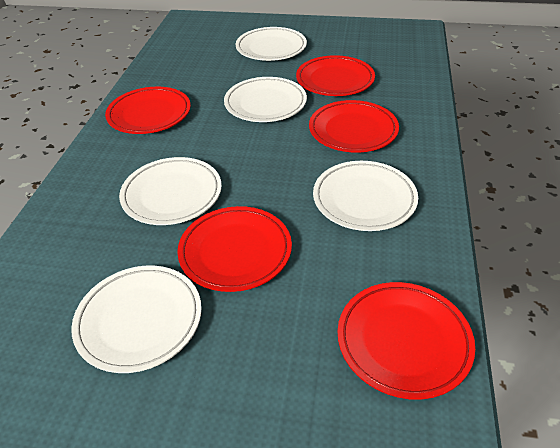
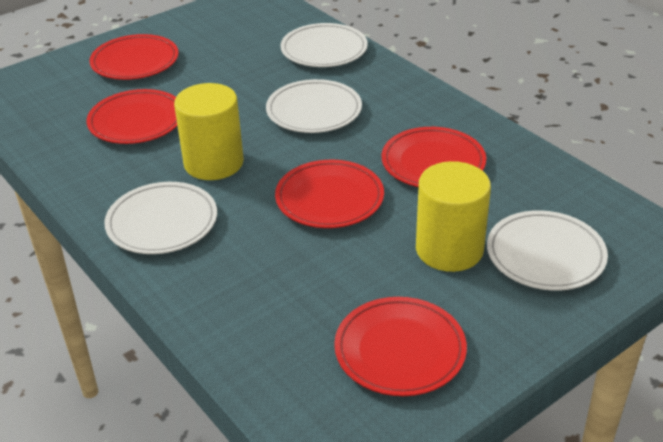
white plate: [71,265,202,373] [119,157,222,225] [224,77,307,122] [236,27,307,61] [313,161,418,231] = 5 -> [104,182,217,254] [266,79,362,133] [280,23,368,67] [487,210,608,291] = 4
yellow cylinder: none = 0 -> [174,83,244,180] [416,161,491,272] = 2

